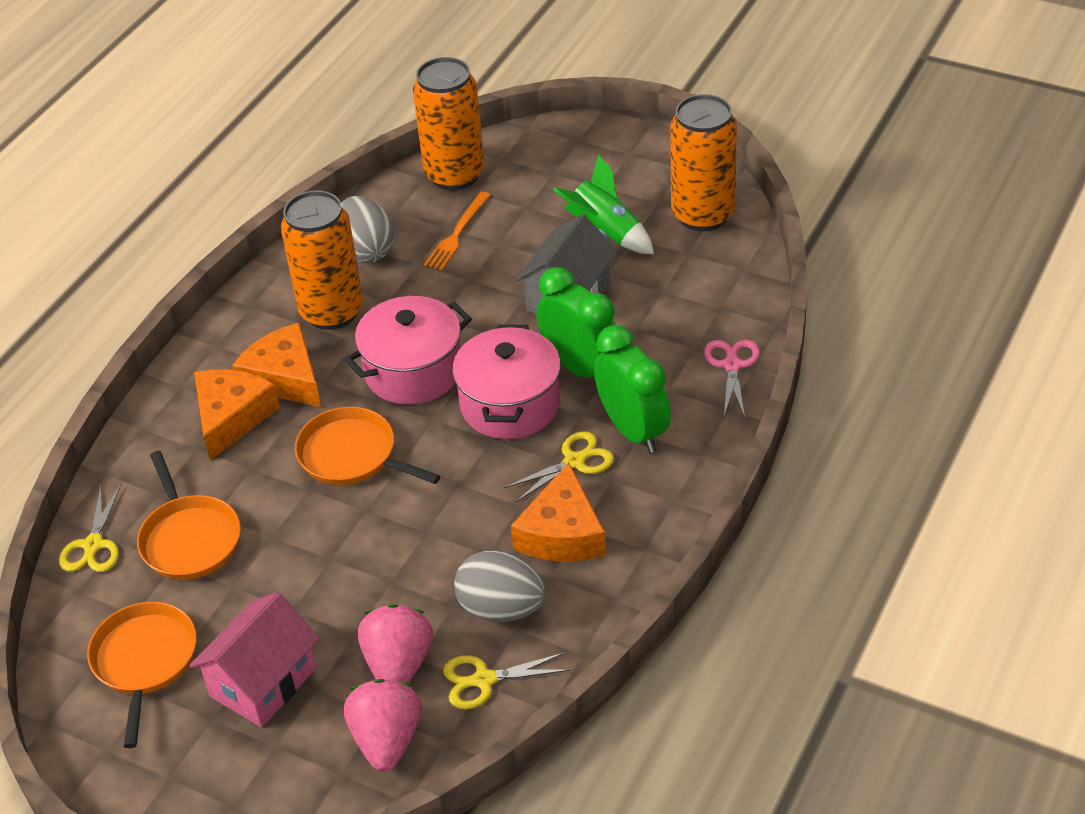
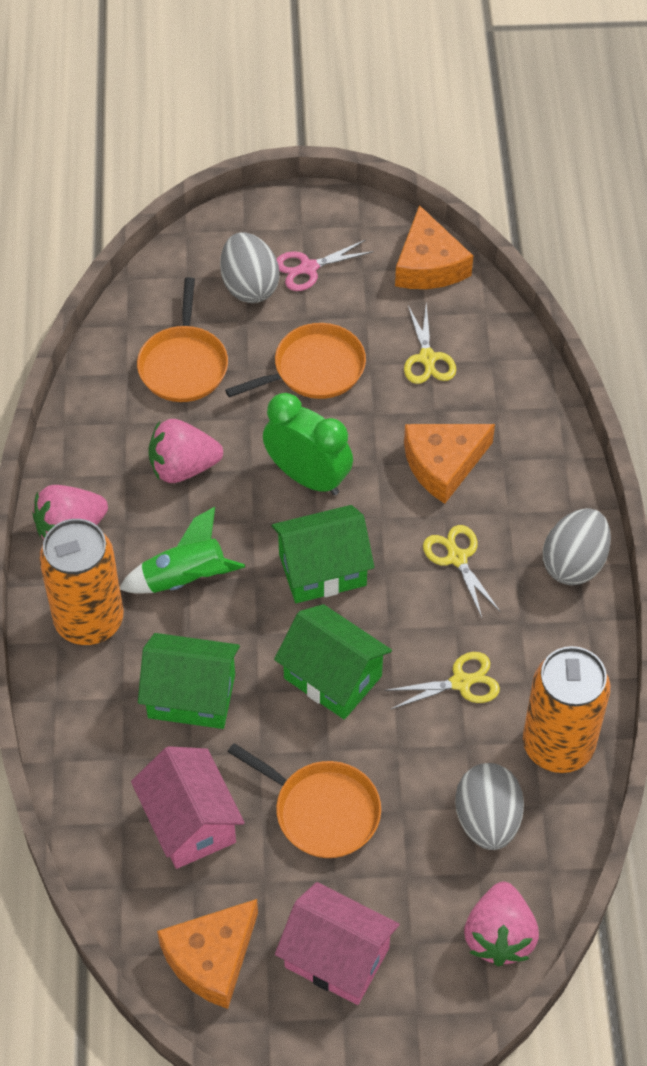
green clock: [536,267,616,378] [594,325,671,453] = 2 -> [263,393,353,495] = 1
green house: none = 0 -> [138,633,240,729] [272,505,374,603] [274,604,392,719] = 3
grey egg: [341,196,395,263] [454,550,546,622] = 2 -> [220,232,280,303] [455,763,524,850] [543,508,611,585] = 3
grey house: [515,214,617,314] = 1 -> none = 0
orange can: [281,191,363,330] [413,57,485,190] [670,94,737,231] = 3 -> [39,519,124,645] [523,646,610,773] = 2
orange fork: [424,191,491,271] = 1 -> none = 0
pink house: [189,592,319,727] = 1 -> [131,746,245,869] [275,882,399,1005] = 2
pink pot: [344,296,472,405] [452,324,561,439] = 2 -> none = 0
pink strawberry: [344,679,422,771] [358,604,433,683] = 2 -> [32,485,108,540] [148,419,223,483] [464,882,539,966] = 3

